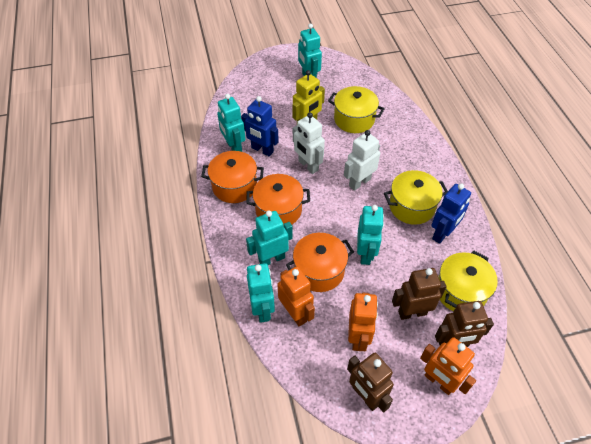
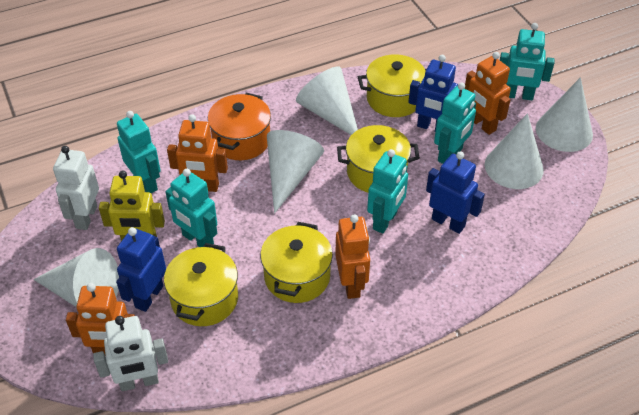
blue robot: [241,96,279,156] [431,183,471,244] = 2 -> [116,227,166,312] [408,55,458,132] [426,151,485,234] = 3
brown robot: [347,352,394,413] [392,268,446,320] [435,301,494,347] = 3 -> none = 0
orange pot: [201,151,264,203] [246,174,310,225] [286,233,354,292] = 3 -> [208,93,271,160] = 1
orange robot: [277,266,315,326] [348,292,378,351] [420,337,476,395] = 3 -> [66,283,135,356] [167,114,228,192] [335,214,370,299] [464,52,511,135] = 4
white cone: none = 0 -> [33,248,119,307] [267,130,324,213] [296,67,358,135] [485,113,544,189] [536,77,593,152] = 5
yellow pot: [328,86,385,133] [384,170,448,225] [438,251,498,311] = 3 -> [164,243,238,326] [260,222,333,303] [337,125,420,193] [358,54,427,117] = 4

